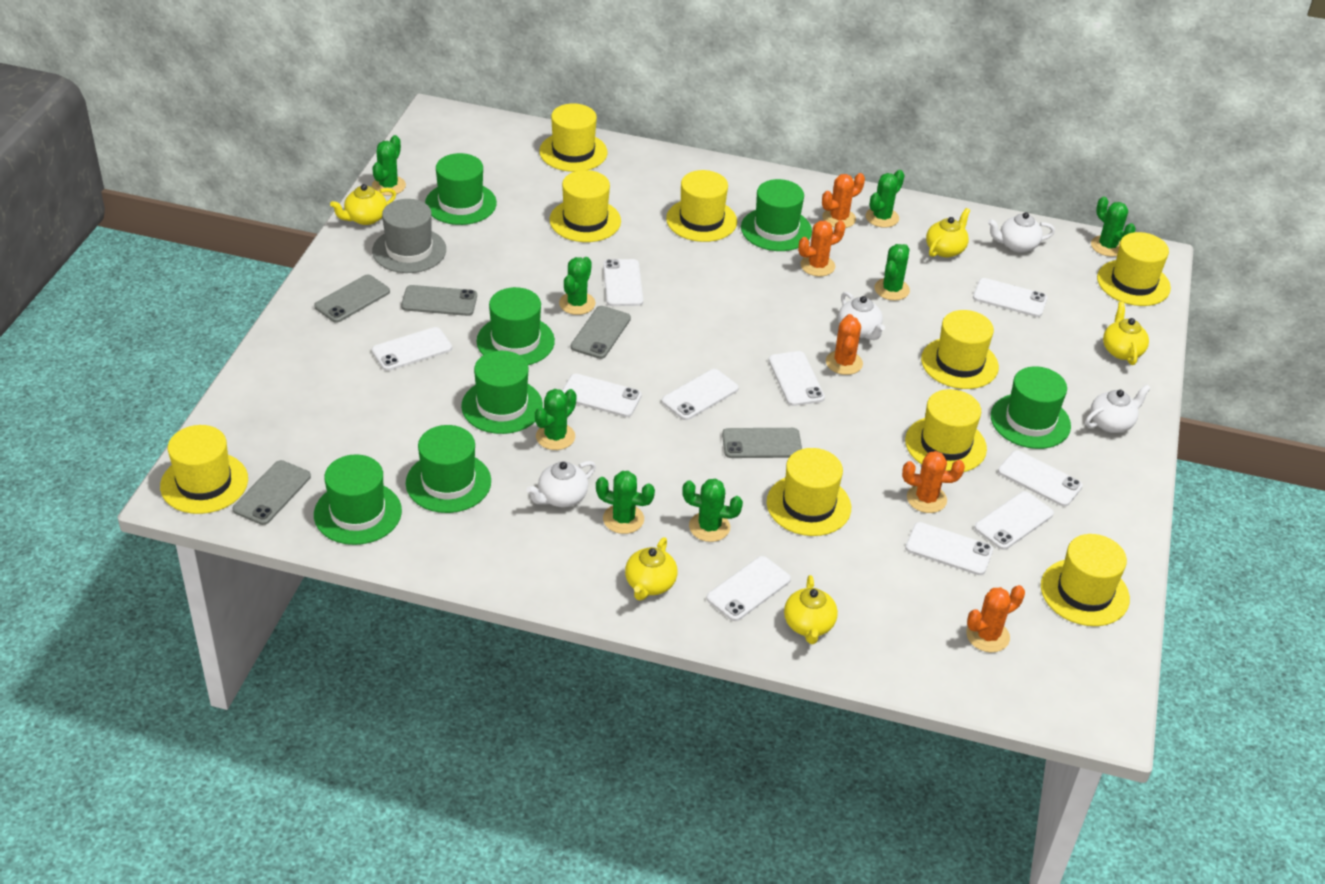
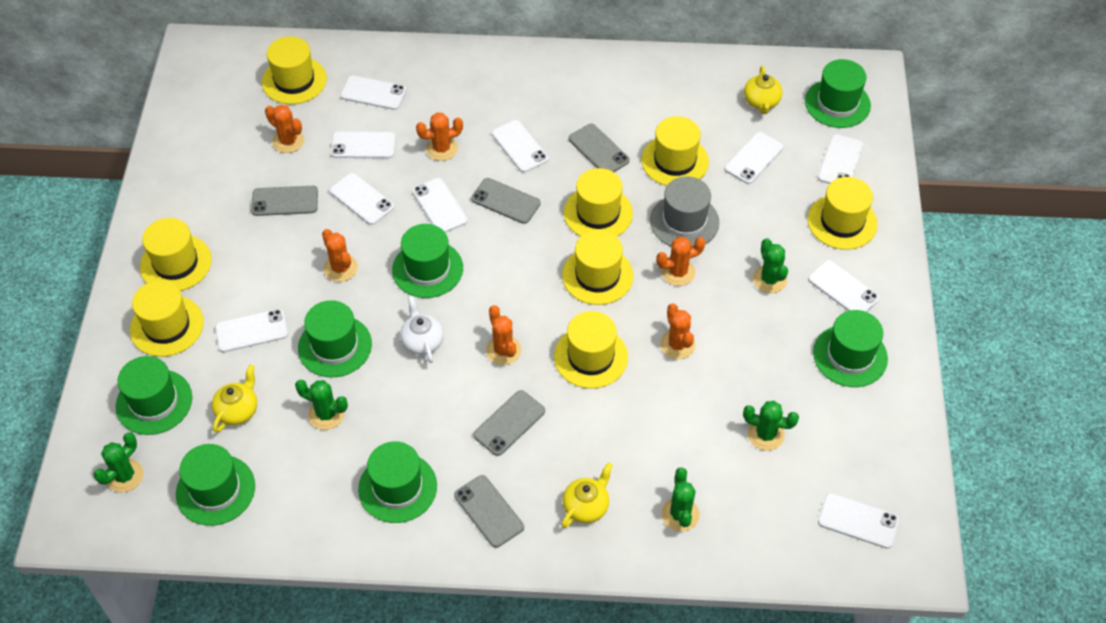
green cactus: [372,135,406,196] [535,389,577,450] [559,257,595,315] [596,471,655,534] [682,479,743,542] [866,170,905,228] [874,244,910,300] [1091,196,1136,257] = 8 -> [93,433,144,492] [295,380,348,430] [661,467,700,532] [743,401,799,450] [753,238,788,293] = 5
orange cactus: [798,220,845,276] [822,173,865,228] [826,314,863,375] [902,451,965,513] [966,585,1025,652] = 5 -> [265,105,304,153] [322,229,358,282] [416,112,463,161] [486,305,521,365] [656,237,706,286] [660,303,695,359] = 6
white teapot: [526,461,596,507] [838,292,885,340] [988,212,1055,253] [1085,384,1151,433] = 4 -> [400,296,444,363] = 1
yellow hat: [160,425,248,514] [539,104,608,172] [550,170,621,242] [666,170,737,242] [767,448,851,536] [905,389,987,472] [921,310,999,389] [1041,534,1130,626] [1097,232,1171,306] = 9 -> [130,280,204,357] [140,218,212,291] [262,36,327,104] [554,311,628,389] [562,230,633,305] [564,168,633,237] [641,116,709,186] [807,177,878,250] = 8
yellow teapot: [330,184,396,225] [625,537,678,601] [784,575,838,644] [926,208,970,257] [1103,302,1149,365] = 5 -> [212,365,257,433] [562,463,613,528] [744,66,783,114] = 3

